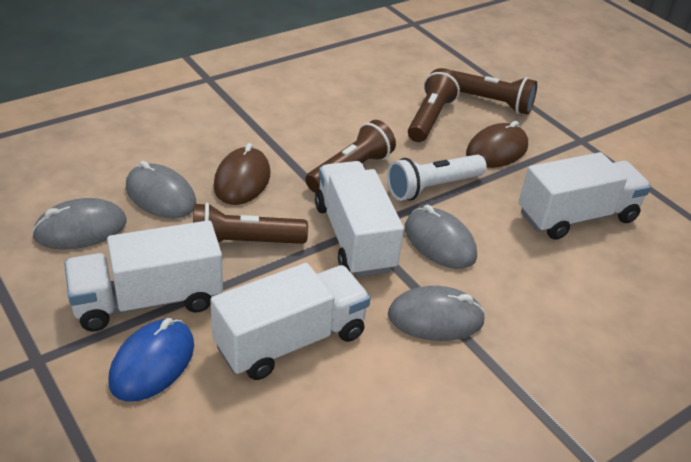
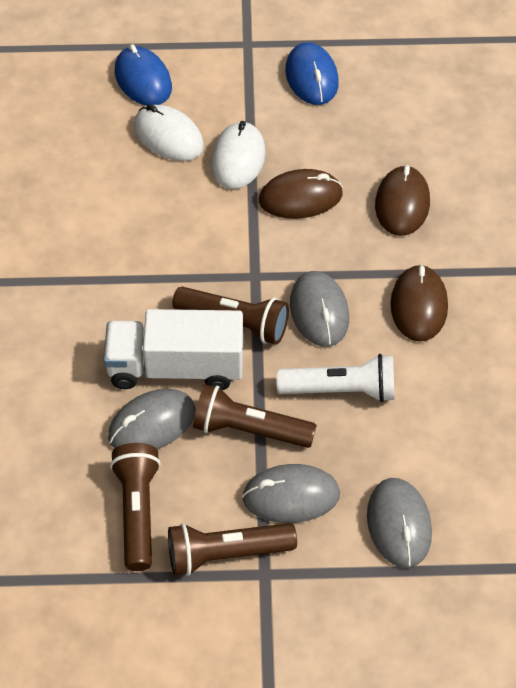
blue mouse: [109,318,194,402] = 1 -> [115,44,172,106] [285,42,339,105] = 2
brown mouse: [213,143,270,205] [466,121,528,168] = 2 -> [259,169,343,219] [375,165,430,236] [390,264,448,342] = 3
white mouse: none = 0 -> [134,104,204,161] [211,121,266,189] = 2
white truck: [64,220,223,332] [210,263,371,380] [315,161,404,277] [519,152,651,240] = 4 -> [103,309,243,390] = 1

